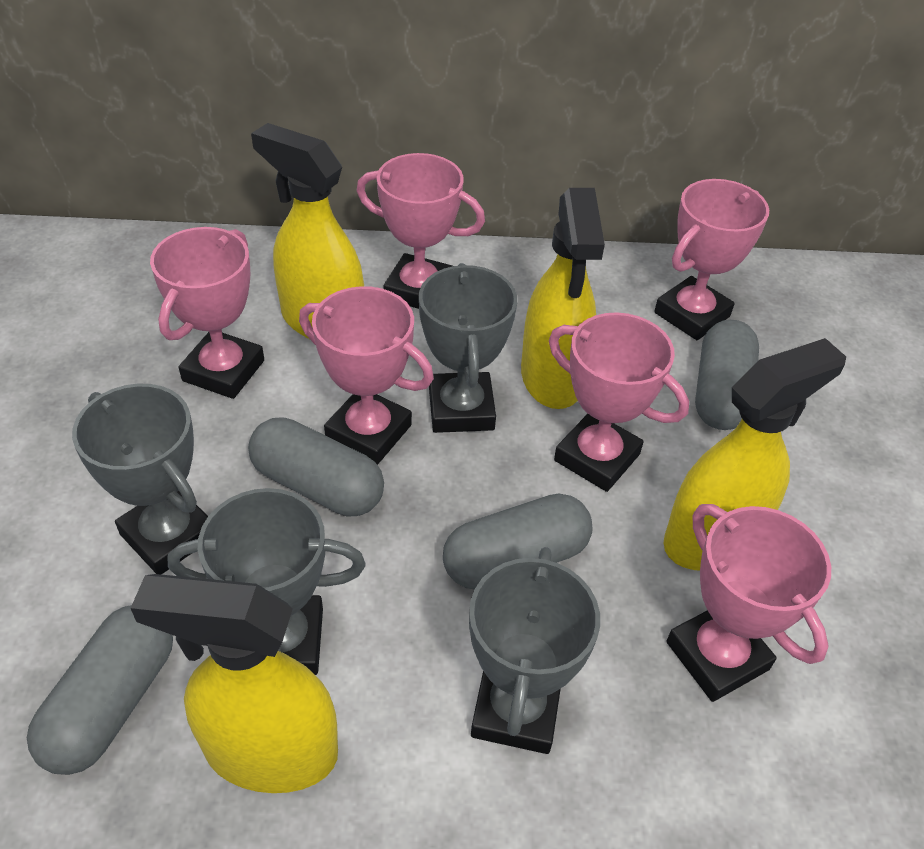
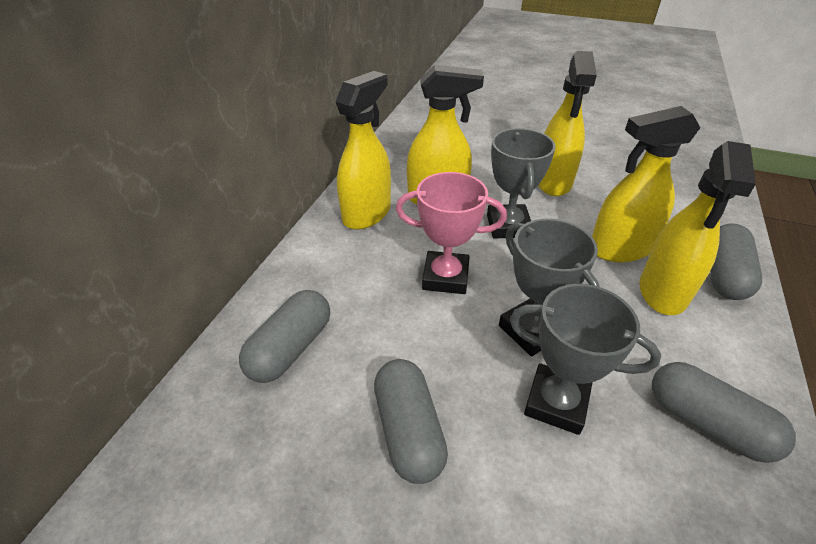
grey trophy: [72,384,208,575] [168,488,365,675] [419,263,517,433] [469,547,600,754] = 4 -> [487,128,556,238] [499,219,600,356] [510,284,661,435] = 3
pink trophy: [150,227,264,399] [299,286,434,465] [356,153,485,309] [549,312,689,492] [654,179,769,340] [667,504,831,702] = 6 -> [396,172,507,294] = 1
yellow spray bottle: [131,574,338,793] [251,123,364,339] [521,188,605,409] [664,338,846,571] = 4 -> [335,71,391,230] [407,64,484,205] [538,51,597,196] [592,106,700,262] [640,141,756,315] = 5

